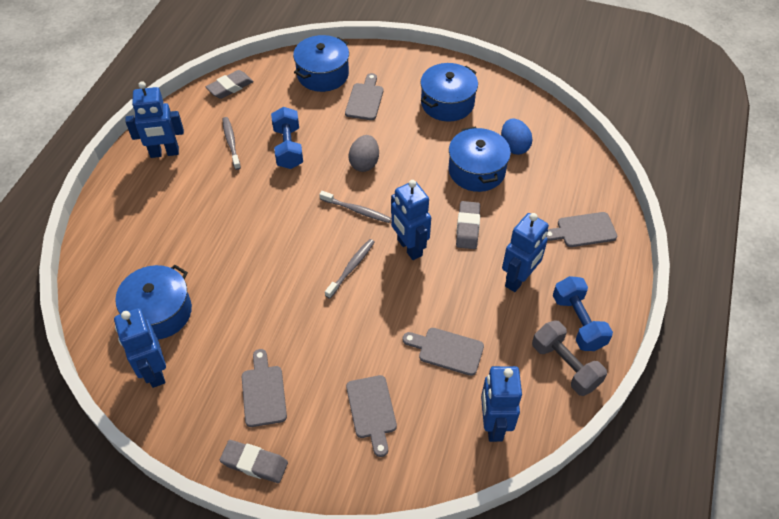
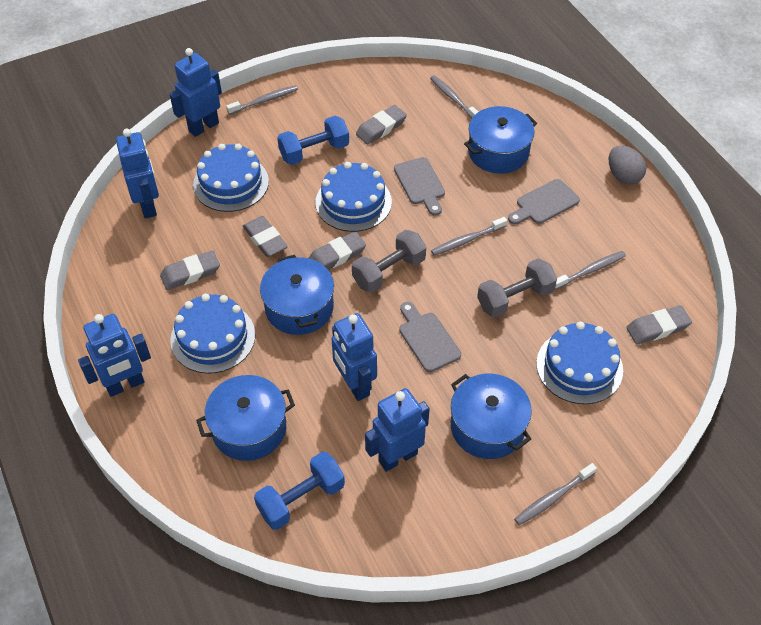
blue cake: none = 0 -> [170,294,255,374] [193,144,269,212] [316,162,392,232] [536,321,623,404] = 4
blue egg: [501,119,533,155] = 1 -> none = 0
grey cutting board: [242,349,287,427] [345,73,383,120] [346,375,397,457] [402,328,484,376] [546,212,617,247] = 5 -> [394,157,445,216] [399,302,461,372] [508,179,580,224] = 3
grey dumbbell: [532,320,607,396] = 1 -> [352,230,426,293] [477,259,557,318] = 2
grey eraser: [206,70,254,99] [220,440,288,483] [456,201,480,249] = 3 -> [160,250,220,290] [243,216,288,257] [309,231,366,270] [356,105,407,145] [626,305,692,345] = 5
grey toothbrush: [223,117,241,170] [319,191,391,223] [325,239,374,299] = 3 -> [226,85,298,115] [430,75,478,119] [431,217,507,255] [514,463,597,525] [555,251,626,290] = 5

